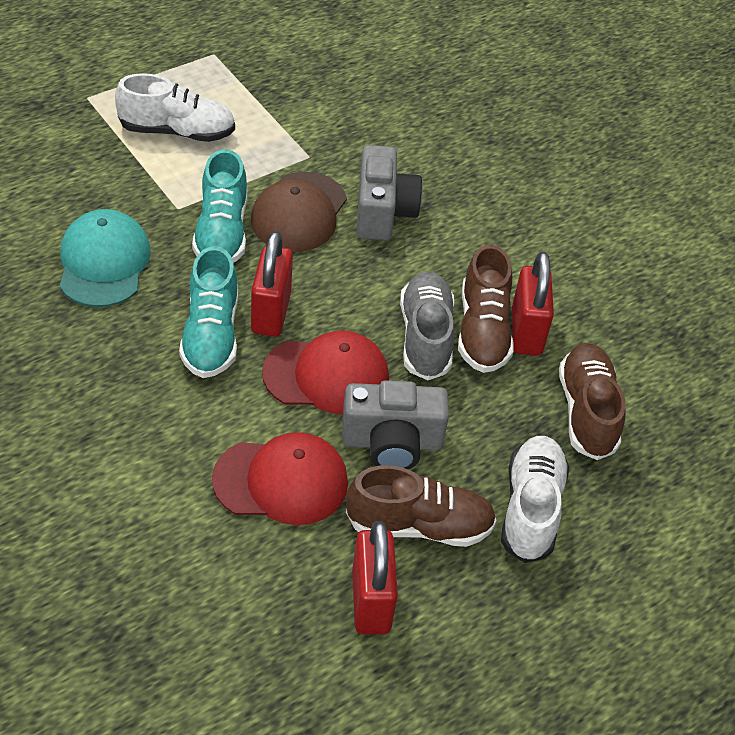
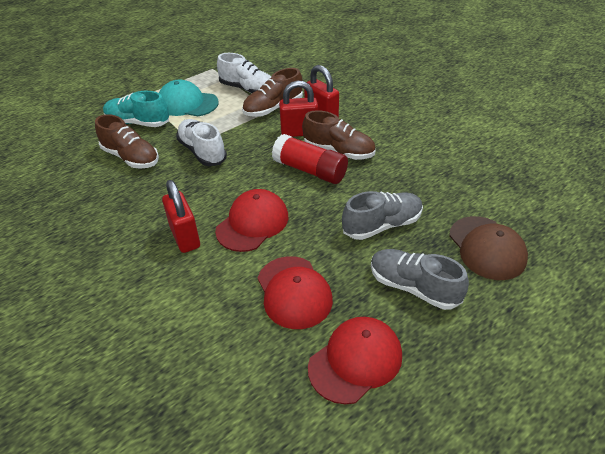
grey camera: [342,380,449,470] [356,145,423,241] = 2 -> none = 0
grey shoe: [400,271,455,380] = 1 -> [342,191,423,240] [371,249,469,310] = 2
red cap: [212,432,348,525] [262,331,389,414] = 2 -> [215,189,288,252] [258,256,333,329] [308,317,402,404] = 3
red glue stick: none = 0 -> [272,134,348,184] = 1
turquoise shoe: [179,246,238,378] [192,149,247,263] = 2 -> [103,91,169,127] = 1

